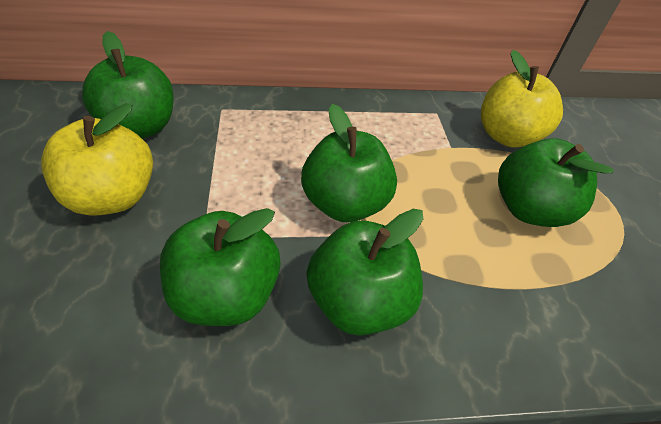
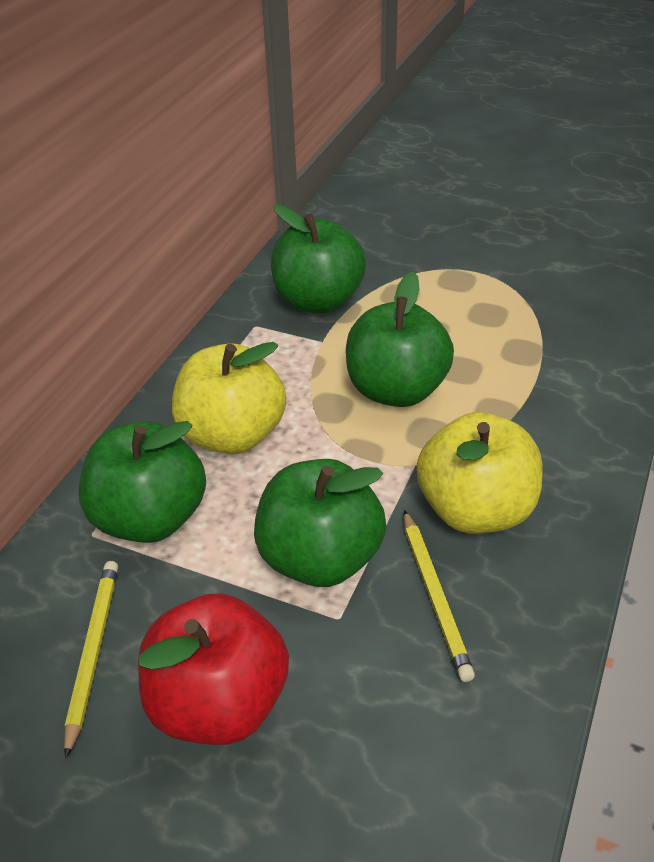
green apple: [82,31,174,138] [160,208,281,326] [301,104,397,222] [307,209,423,336] [498,138,613,227] = 5 -> [79,421,206,543] [254,459,386,587] [271,205,366,313] [346,272,454,407] = 4
red apple: none = 0 -> [138,593,289,745] = 1
yellow pencil: none = 0 -> [64,561,118,759] [404,510,475,682] = 2

